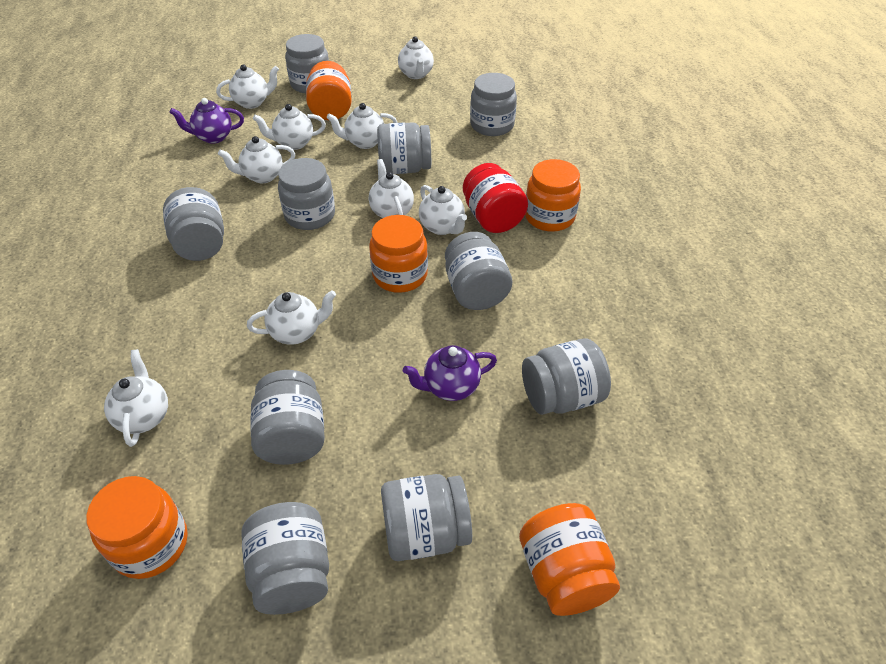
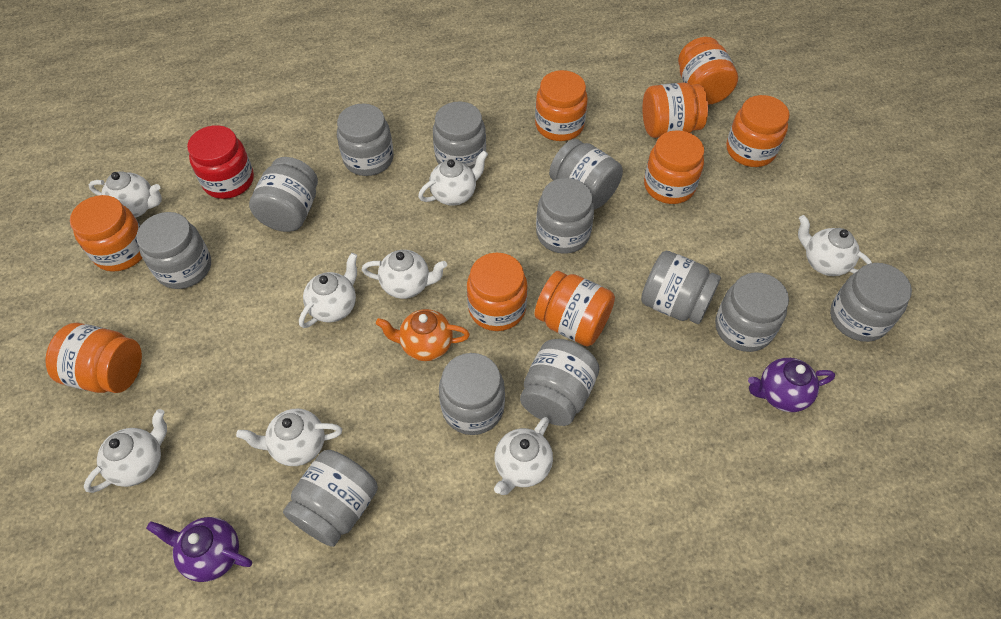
grey jar: [163,187,224,261] [241,502,329,615] [251,370,325,465] [278,158,335,230] [285,34,329,93] [377,122,431,174] [381,474,472,561] [445,232,512,310] [470,73,517,136] [522,338,611,415] = 10 -> [136,212,211,289] [249,157,318,232] [283,450,378,547] [337,104,394,176] [433,102,486,169] [439,353,505,435] [520,339,600,426] [536,178,594,254] [549,139,623,209] [641,251,721,324] [715,272,789,352] [830,263,912,342] = 12
orange jar: [86,476,188,579] [306,61,352,120] [369,215,428,293] [519,503,620,616] [525,159,581,232] = 5 -> [45,323,142,393] [70,195,142,272] [467,253,528,331] [535,70,588,141] [535,271,615,347] [642,82,708,138] [644,130,704,204] [678,37,738,105] [726,95,790,167] = 9
orange teapot: none = 0 -> [376,309,470,361] = 1
white teapot: [104,349,168,447] [216,64,279,109] [218,136,295,183] [247,290,336,345] [253,104,326,150] [327,103,397,149] [369,159,414,218] [398,36,434,79] [419,185,467,235] = 9 -> [84,409,167,493] [89,171,162,217] [236,409,342,466] [299,253,358,328] [362,250,447,299] [418,150,488,206] [494,416,553,495] [798,215,872,276] = 8

